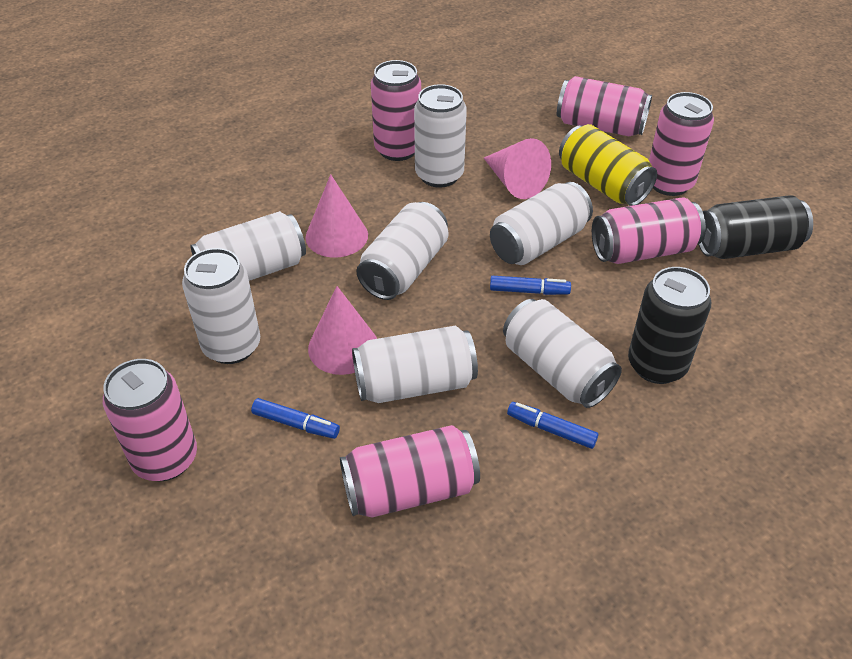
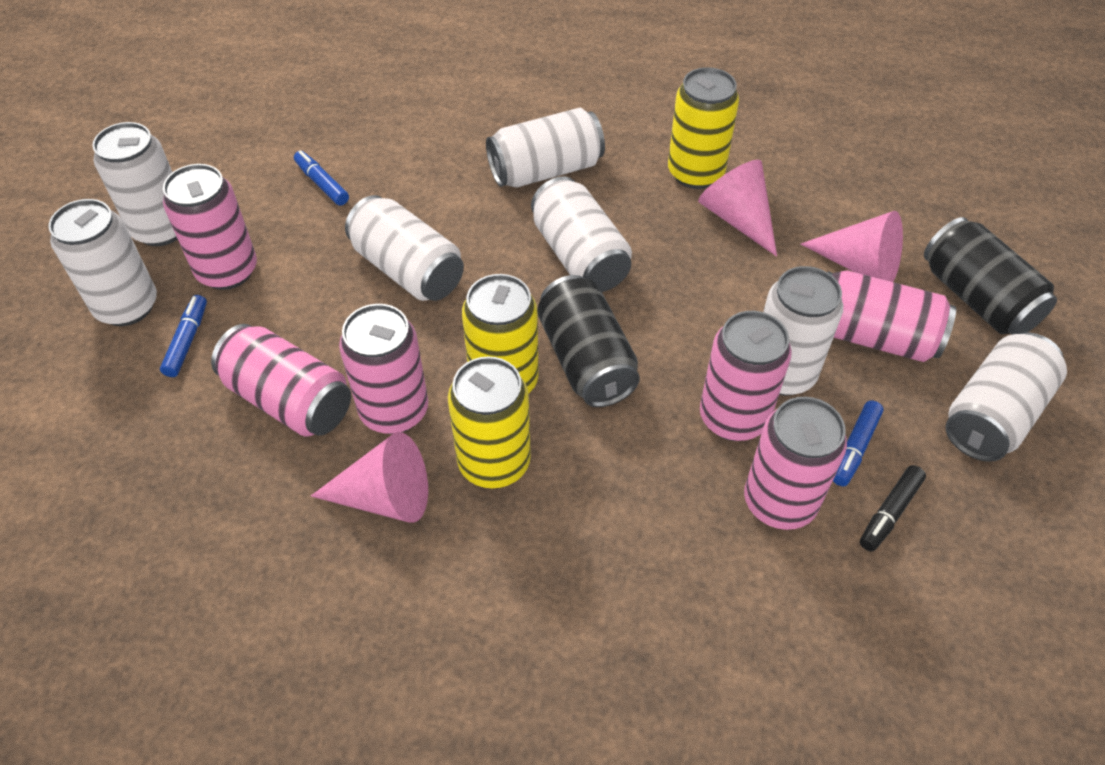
black marker: none = 0 -> [860,465,926,551] = 1
yellow can: [559,124,657,206] = 1 -> [448,356,531,488] [462,274,539,394] [668,67,739,189] = 3

